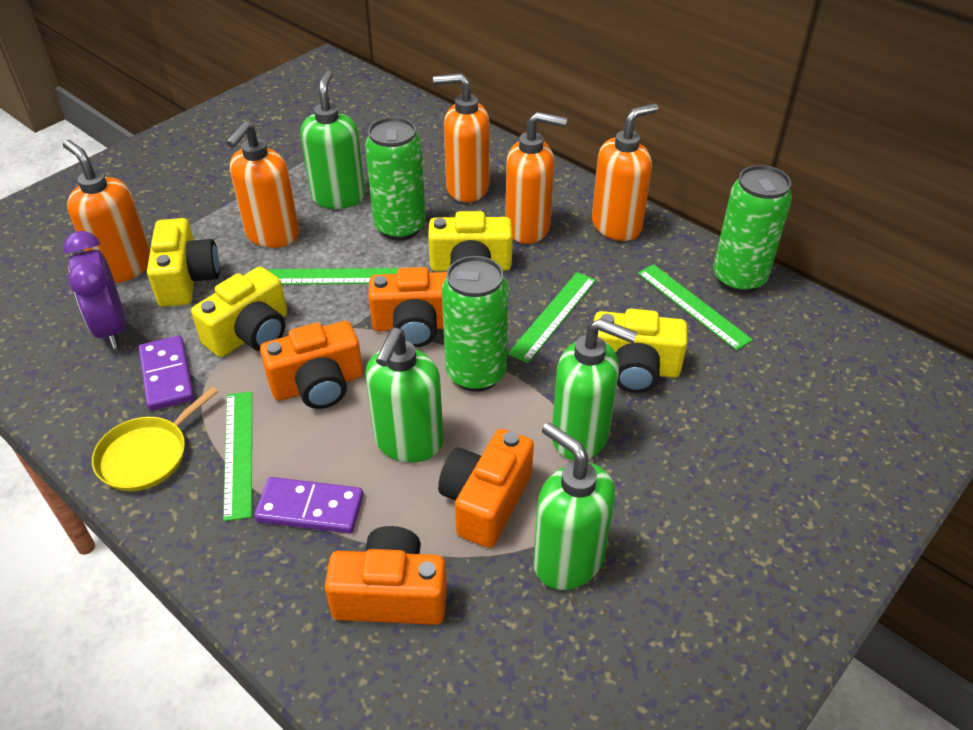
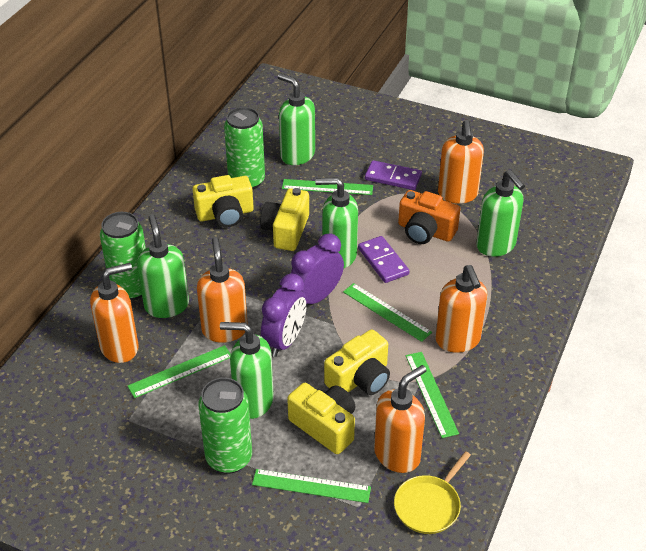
green ruler: [223,391,252,521] [269,268,399,284] [508,272,596,363] [638,264,753,350] = 4 -> [128,345,231,398] [252,469,371,503] [282,179,373,195] [343,283,432,342] [406,352,459,438] = 5
green soap dispenser: [300,70,365,209] [366,328,443,462] [533,422,615,590] [552,318,637,460] = 4 -> [137,214,189,318] [220,322,274,419] [278,73,315,165] [315,177,358,268] [476,170,525,257] = 5
orange camera: [260,321,363,409] [325,526,447,625] [368,267,447,347] [438,429,534,548] = 4 -> [398,190,460,244] = 1
purple clock: [63,231,126,349] = 1 -> [261,273,307,357] [291,233,344,304] = 2

